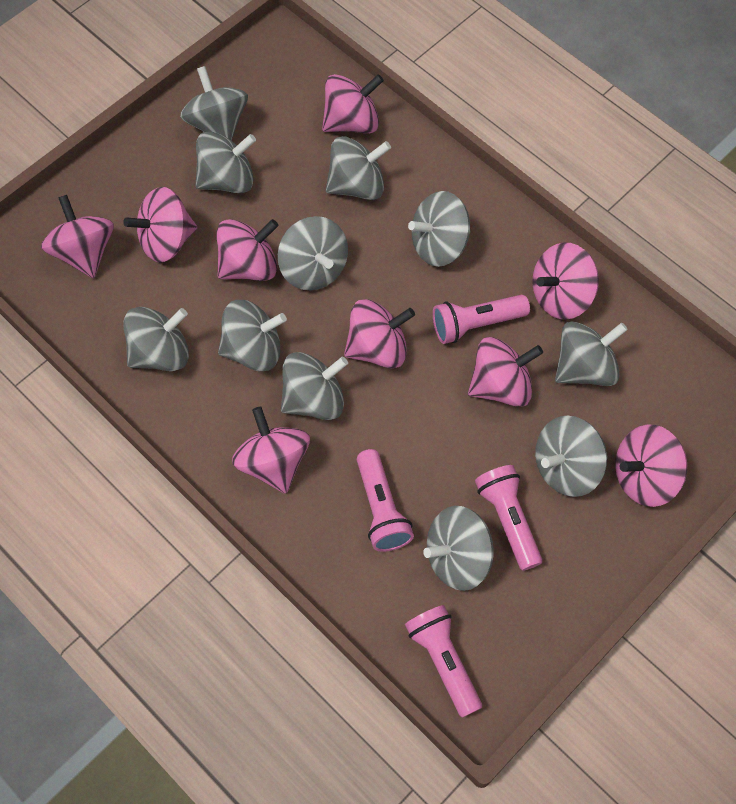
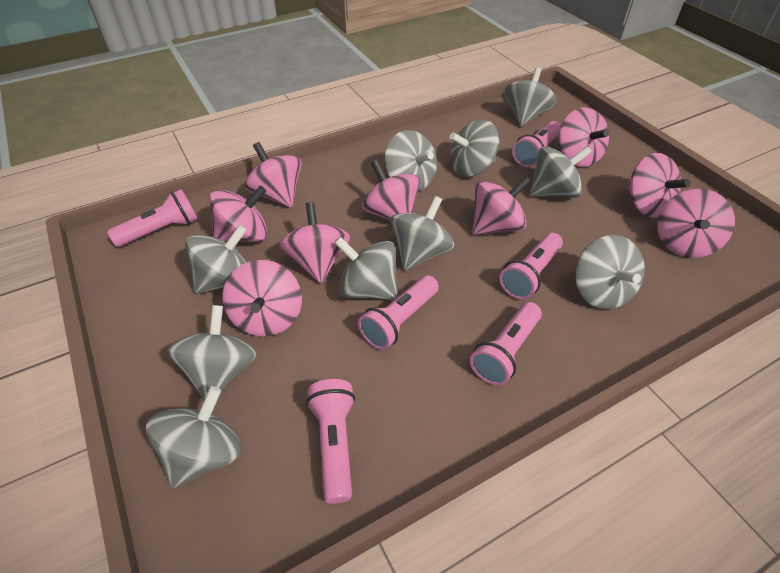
grey spinning top: [123,307,189,371] [180,66,248,141] [196,131,256,193] [218,300,287,371] [278,216,348,290] [281,352,348,420] [326,136,391,200] [408,191,470,267] [423,506,494,591] [535,415,607,497] [555,322,628,386] = 11 -> [146,386,241,488] [167,305,257,400] [185,225,247,294] [335,237,398,300] [384,130,437,191] [390,196,454,271] [449,120,499,177] [504,67,557,126] [529,146,592,198] [575,235,645,309] = 10
pink flashlight: [357,449,414,552] [405,605,482,718] [433,295,530,344] [475,465,542,571] = 4 -> [107,189,198,247] [306,379,355,504] [358,275,439,350] [470,302,542,386] [499,233,563,299] [512,121,561,167] = 6

